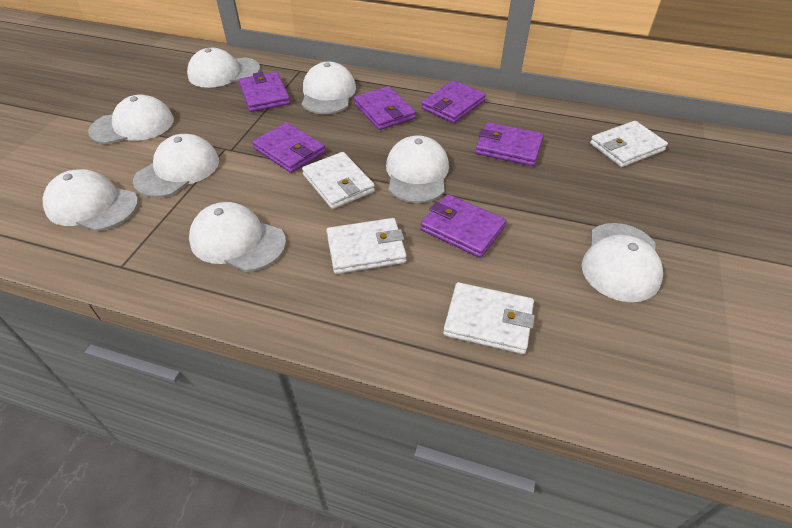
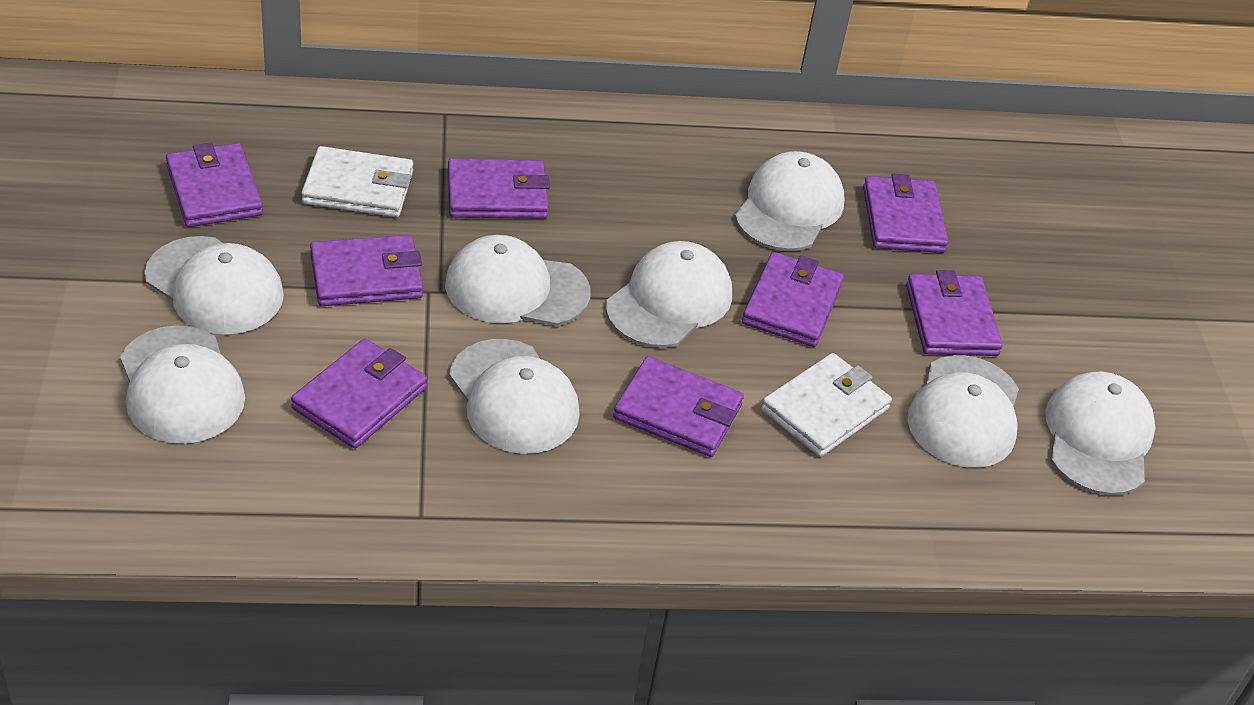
purple wallet: [239,72,290,112] [252,122,326,173] [354,86,416,130] [420,194,506,258] [421,80,486,123] [475,122,544,166] = 6 -> [166,142,263,227] [291,339,427,448] [310,235,423,306] [448,158,550,219] [613,356,744,457] [742,252,844,347] [863,173,948,253] [906,270,1003,356] = 8
white wallet: [302,152,375,209] [326,218,407,274] [443,282,535,354] [590,121,668,167] = 4 -> [301,146,413,217] [761,353,892,457] = 2

